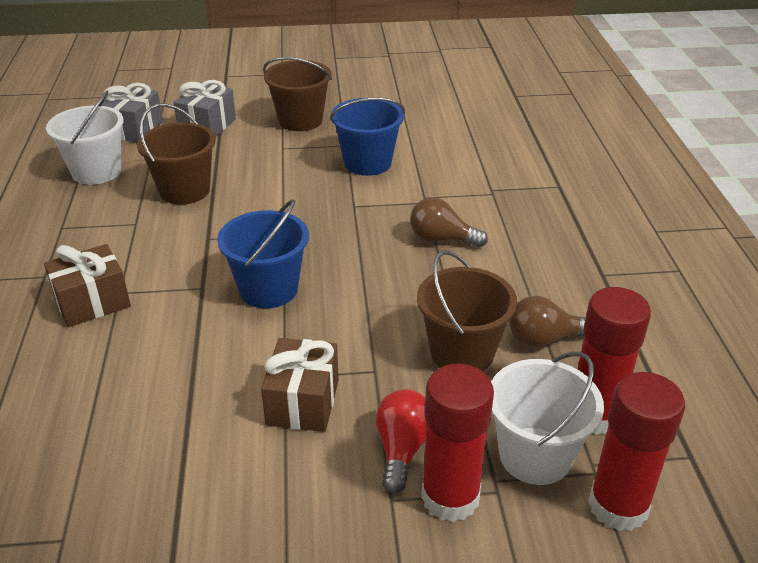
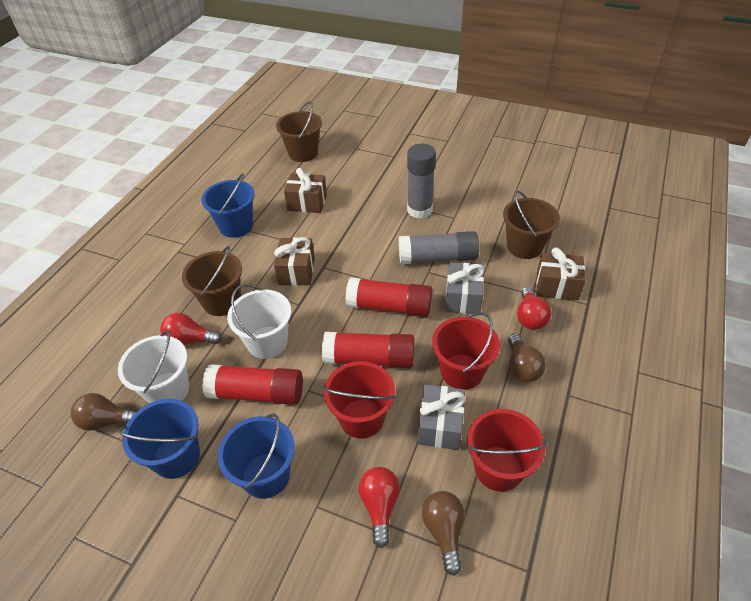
blue bucket: [217,199,309,308] [330,98,405,176] = 2 -> [119,399,200,479] [201,173,254,238] [218,414,295,499] = 3
brown gift: [44,244,131,327] [261,338,339,432] = 2 -> [274,237,315,286] [284,168,327,213] [536,248,586,300] = 3
brown light bulb: [410,197,488,247] [510,296,586,348] = 2 -> [71,393,137,431] [422,491,465,576] [508,333,546,382] = 3
grey glue stick: none = 0 -> [399,231,479,264] [407,144,436,219] = 2
red bucket: none = 0 -> [322,361,396,439] [432,312,500,390] [466,409,547,492] = 3
red light bulb: [376,389,427,493] = 1 -> [160,313,222,345] [359,467,400,548] [517,287,552,330] = 3

